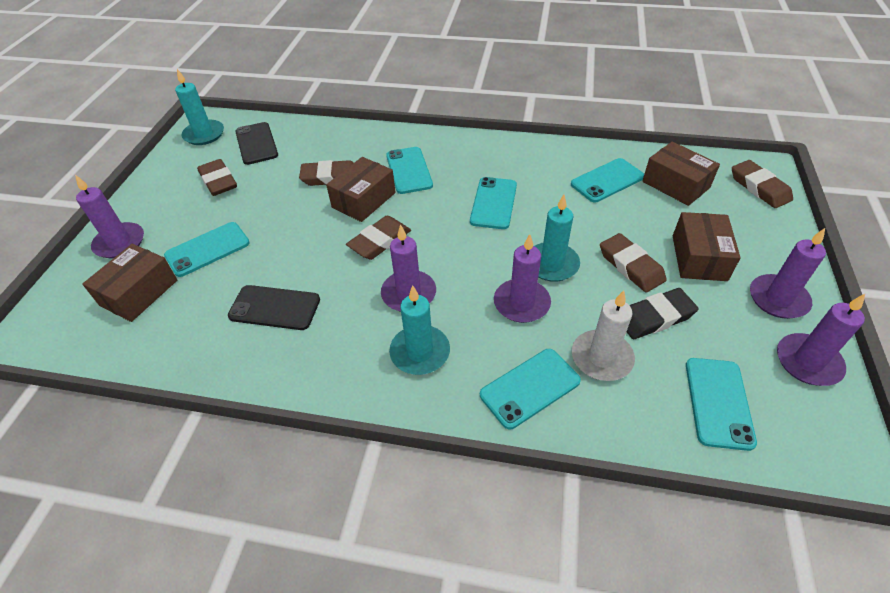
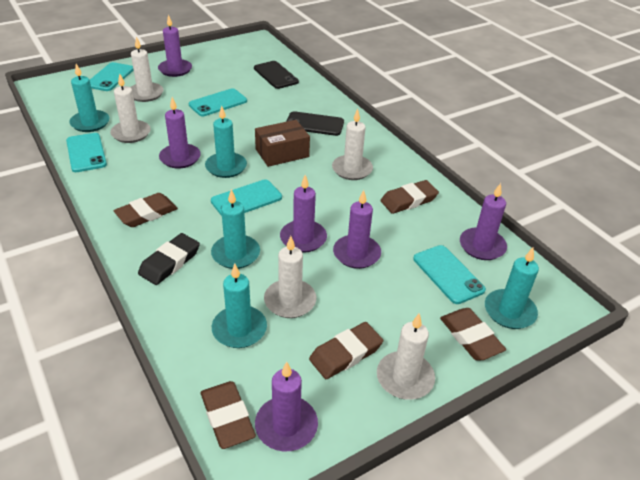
brown box: [82,244,177,322] [326,157,396,222] [642,142,720,206] [673,212,741,281] = 4 -> [255,120,310,167] = 1
purple candle: [75,175,144,258] [381,224,436,312] [494,234,551,323] [750,228,826,319] [777,294,865,386] = 5 -> [158,14,192,77] [159,97,201,169] [255,362,318,451] [280,175,327,253] [333,190,381,269] [460,183,507,260] = 6
turquoise candle: [175,69,224,145] [389,285,450,375] [534,194,580,282] = 3 -> [70,64,110,132] [205,106,247,178] [211,189,260,269] [212,264,267,348] [485,248,539,329] = 5
turquoise phone: [164,222,250,277] [386,147,433,194] [470,177,517,229] [480,349,581,429] [571,158,644,202] [686,358,757,451] = 6 -> [66,133,107,172] [90,62,133,91] [189,88,247,116] [211,179,282,216] [413,245,486,304] = 5
white candle: [572,290,635,381] = 1 -> [110,74,151,143] [130,37,164,102] [264,236,316,318] [332,109,373,180] [377,313,435,400] = 5

